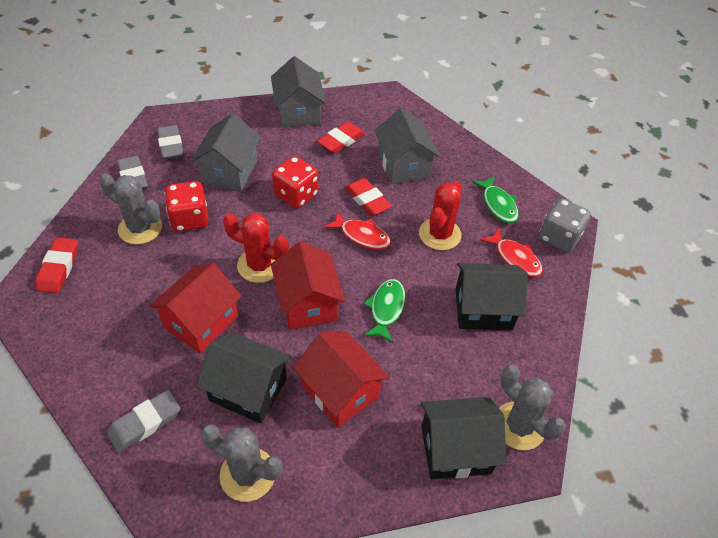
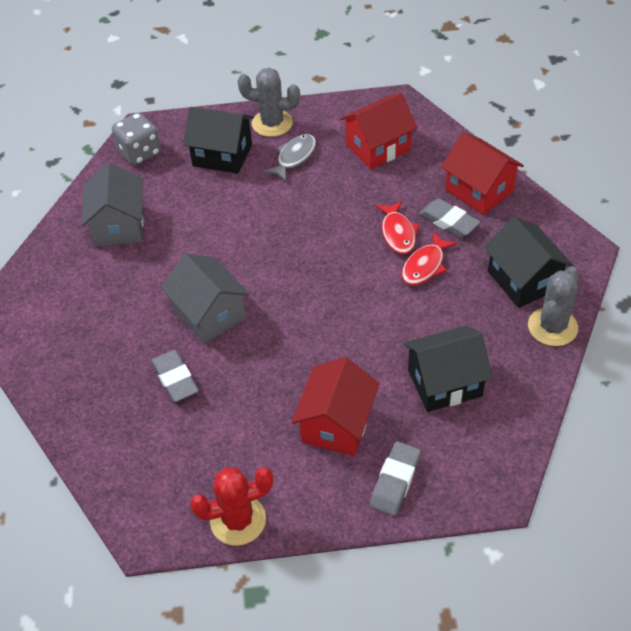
green fish: [364,279,406,343] [472,176,518,223] = 2 -> none = 0
grey cactus: [99,173,162,244] [201,424,283,502] [499,365,566,450] = 3 -> [238,68,300,137] [528,266,579,346] = 2
grey fish: none = 0 -> [264,134,316,181] = 1
grey house: [191,113,261,191] [271,56,326,128] [374,108,440,184] = 3 -> [81,162,144,246] [161,253,250,344] = 2
red cactus: [223,213,289,283] [419,181,462,250] = 2 -> [190,468,273,546] = 1
red dice: [165,181,209,232] [272,156,318,209] = 2 -> none = 0
red eraser: [36,237,78,293] [317,121,365,153] [345,178,392,216] = 3 -> none = 0

